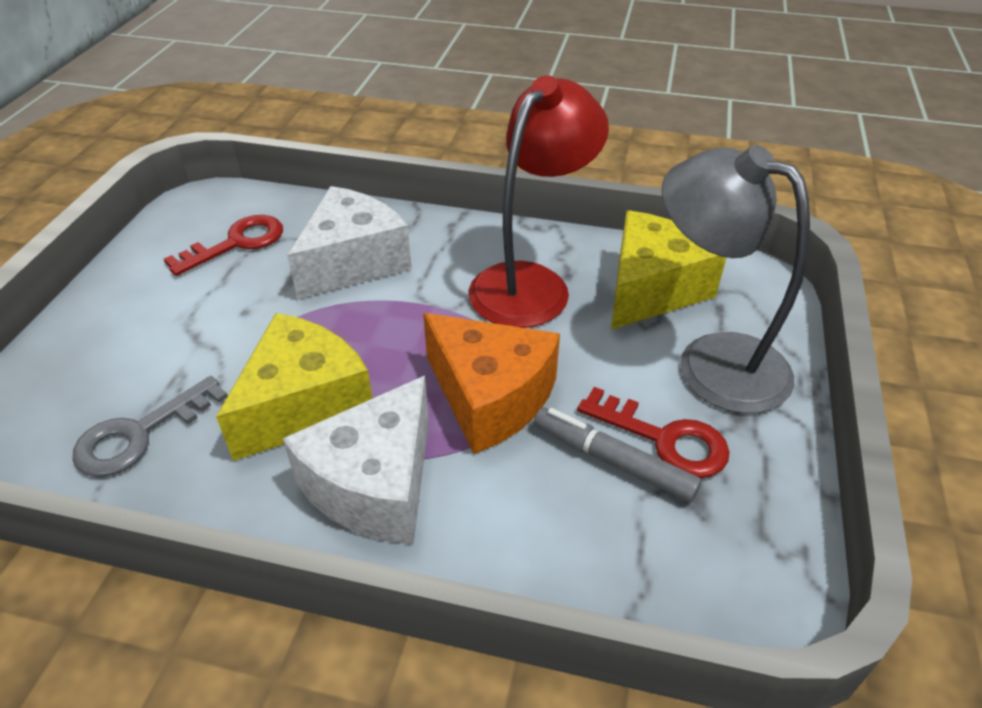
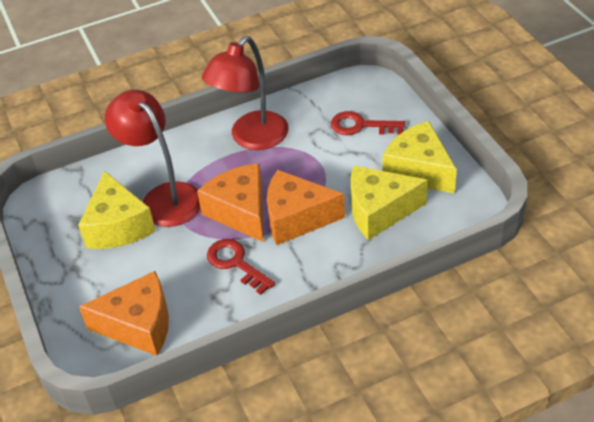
grey key: [73,376,228,477] = 1 -> none = 0
grey lamp: [662,145,810,413] = 1 -> none = 0
grey marker: [534,407,701,502] = 1 -> none = 0
orange cheese: [423,313,560,454] = 1 -> [79,271,169,356] [197,163,263,242] [267,170,345,245] = 3
red lamp: [469,75,609,328] = 1 -> [104,90,201,227] [202,36,289,150] = 2
white cheese: [282,376,429,545] [287,186,412,299] = 2 -> none = 0
yellow cheese: [216,313,373,461] [611,210,727,330] = 2 -> [78,171,156,249] [351,166,428,240] [383,121,457,194] = 3

